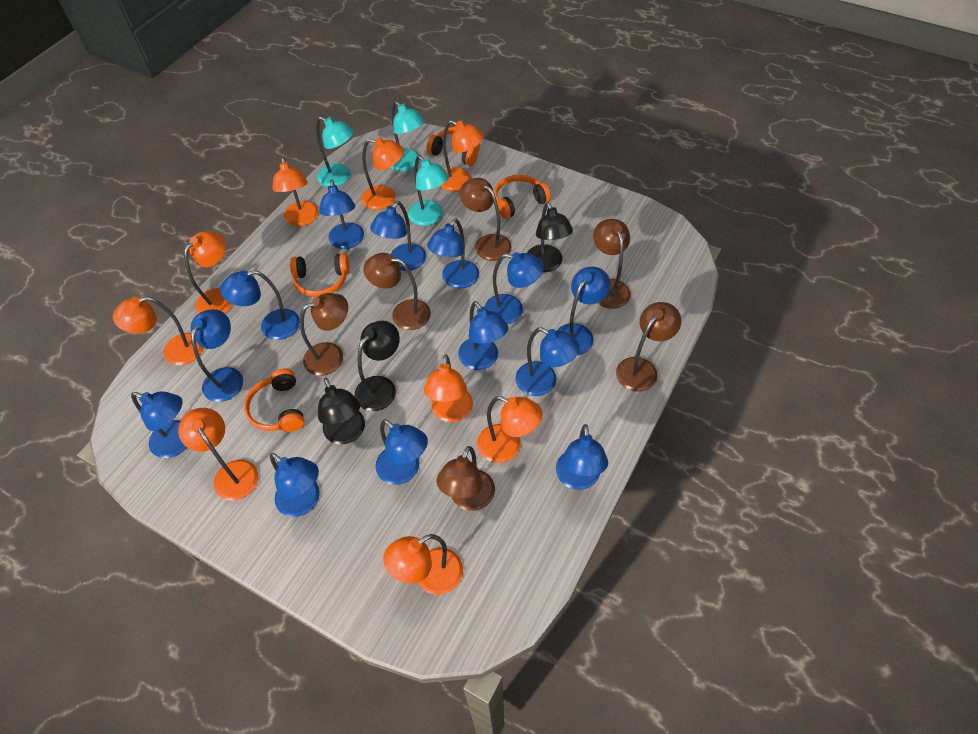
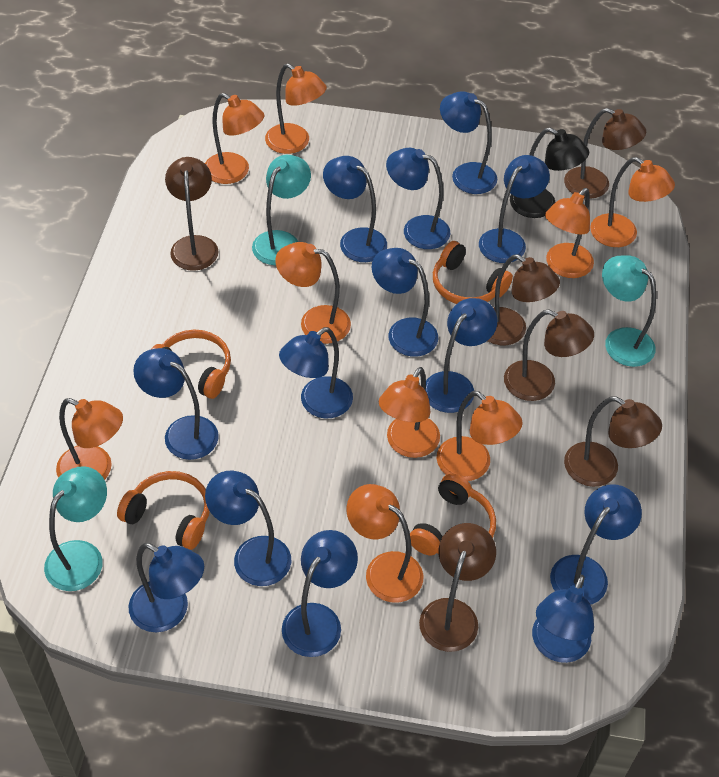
black lamp: [318,378,365,445] [355,321,400,411] [527,202,573,272] = 3 -> [510,128,589,218] = 1

